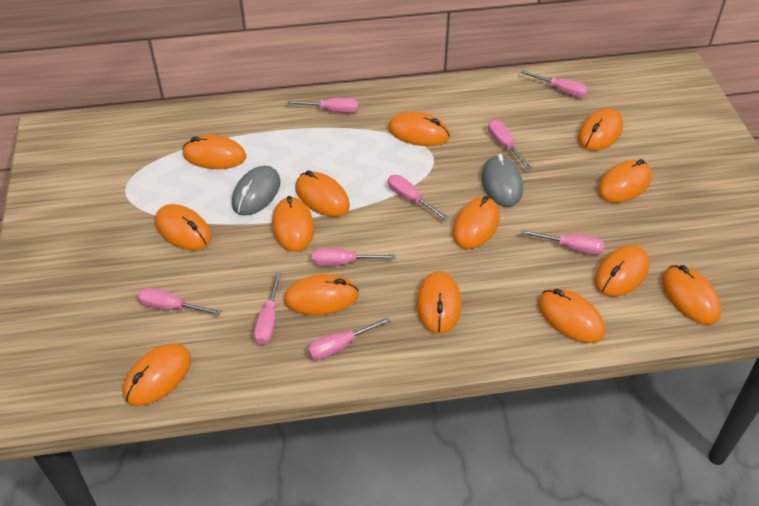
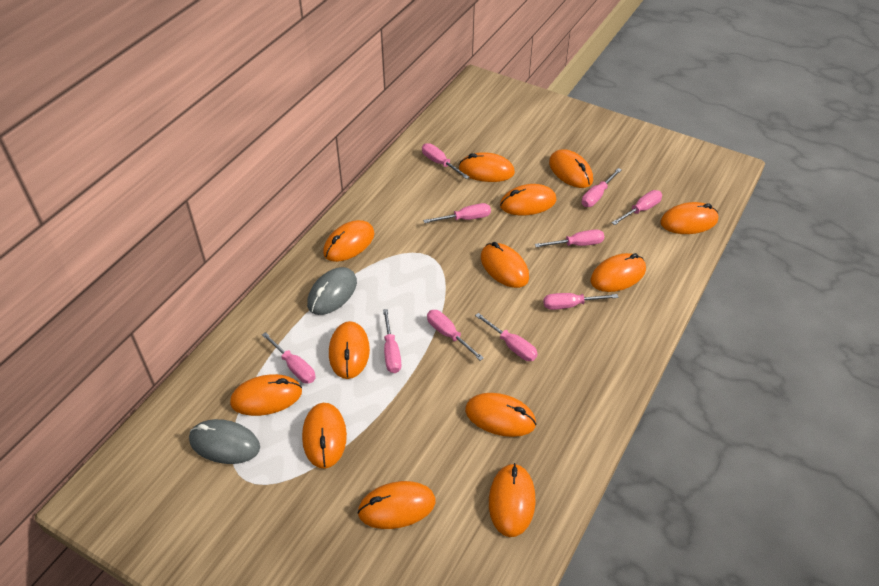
orange mouse: [123,344,191,406] [155,204,211,250] [183,135,246,169] [272,196,314,252] [284,274,359,315] [295,170,350,217] [388,112,450,146] [416,271,461,334] [453,196,500,249] [538,288,605,343] [578,108,623,151] [595,245,650,297] [598,159,652,203] [662,265,721,325] = 14 -> [230,374,302,416] [302,403,347,469] [323,220,375,262] [329,321,370,379] [357,481,436,529] [459,152,515,182] [465,393,536,437] [481,242,529,288] [489,463,536,537] [500,184,557,215] [549,149,593,188] [591,253,646,292] [660,202,718,234] = 13
pink screwdriver: [138,288,222,315] [254,272,281,345] [287,98,358,113] [308,317,391,360] [312,248,396,266] [388,175,449,220] [488,120,532,169] [521,70,588,97] [521,230,604,255] = 9 -> [262,332,316,383] [383,309,401,373] [422,143,469,179] [423,203,491,223] [427,310,484,361] [475,313,538,361] [535,229,604,247] [543,293,618,310] [582,168,621,207] [612,190,662,225] = 10

